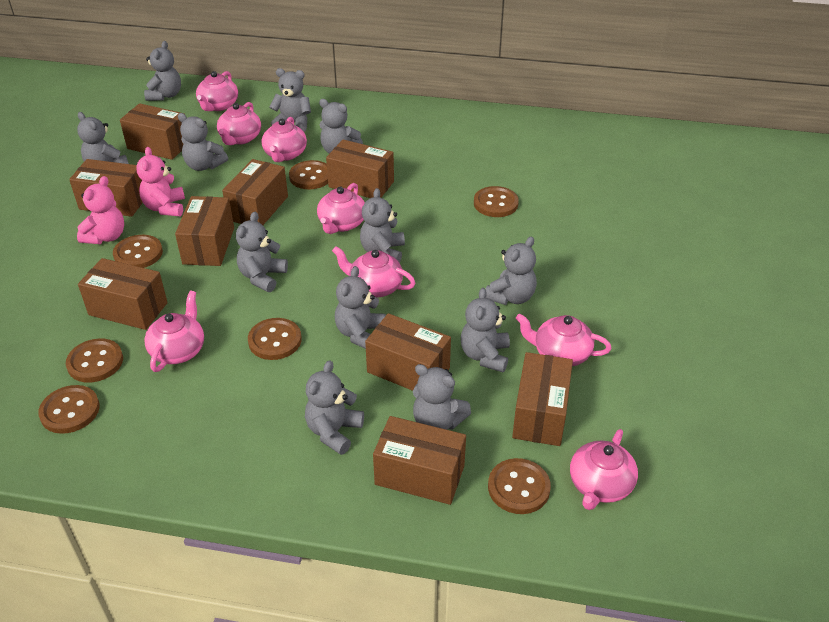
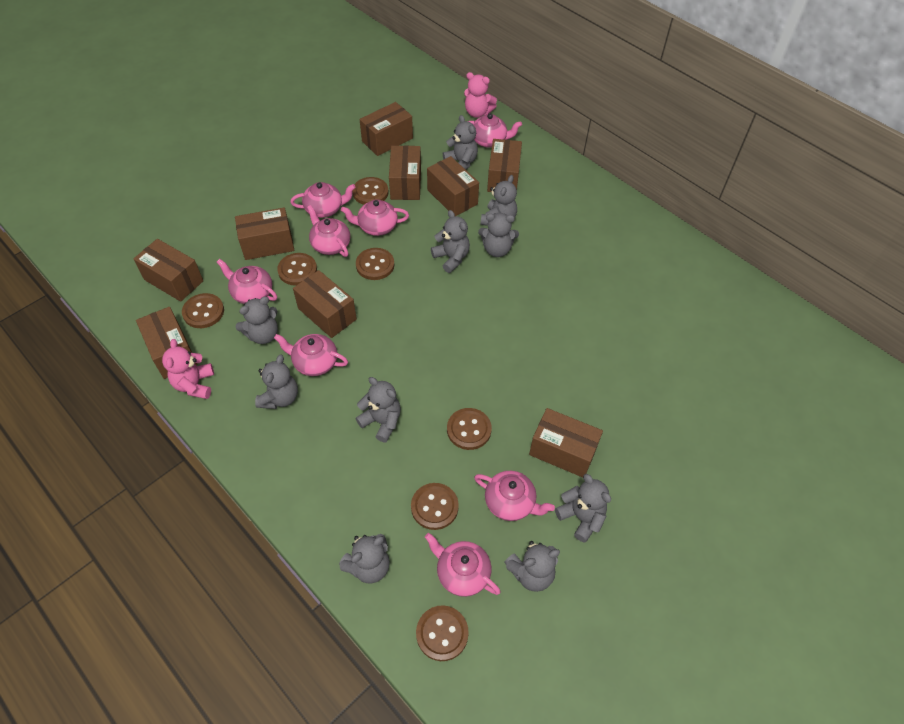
grey teddy bear: [77,112,129,164] [144,41,181,101] [178,113,228,171] [236,212,288,292] [269,68,311,132] [305,360,364,455] [319,99,363,154] [335,266,386,349] [360,188,405,263] [413,364,471,430] [461,288,510,372] [486,236,537,305] = 12 -> [236,297,278,344] [255,355,298,409] [339,534,390,584] [355,377,401,442] [431,210,470,273] [443,115,478,170] [478,213,519,257] [481,175,517,226] [504,541,560,592] [555,474,611,543] = 10

